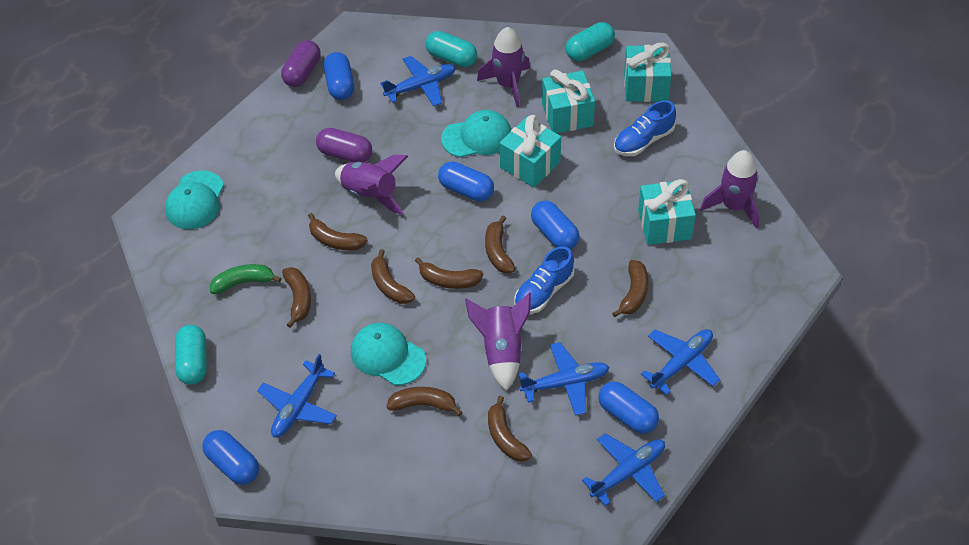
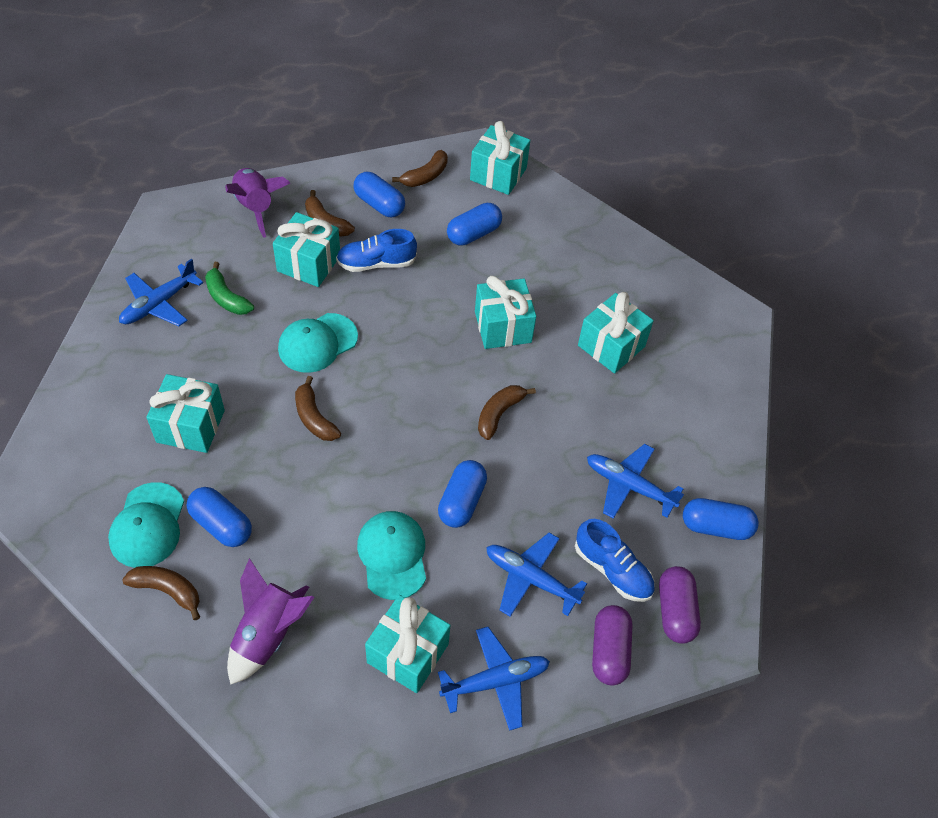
blue plane: [257,354,337,437] [380,56,456,106] [519,342,609,416] [582,433,665,506] [641,329,720,395] = 5 -> [119,259,203,326] [438,627,550,731] [486,533,587,617] [587,444,684,519] = 4
brown banana: [282,267,311,328] [308,213,368,250] [371,249,415,304] [386,387,462,416] [415,257,483,289] [485,216,515,273] [488,396,532,462] [612,260,648,317] = 8 -> [122,566,200,620] [295,376,341,441] [305,190,355,236] [392,150,448,187] [478,385,536,440] = 5
purple rocket: [335,155,409,215] [465,293,531,391] [477,27,530,107] [700,150,759,229] = 4 -> [225,168,290,238] [227,558,314,685] = 2
turquoise capsule: [175,325,207,385] [426,31,477,67] [566,22,615,61] = 3 -> none = 0
turquoise gift: [500,115,561,187] [542,69,595,133] [624,42,672,102] [638,179,696,245] = 4 -> [147,374,225,453] [273,212,340,287] [365,595,450,693] [470,121,530,195] [475,276,536,349] [578,292,654,374] = 6

